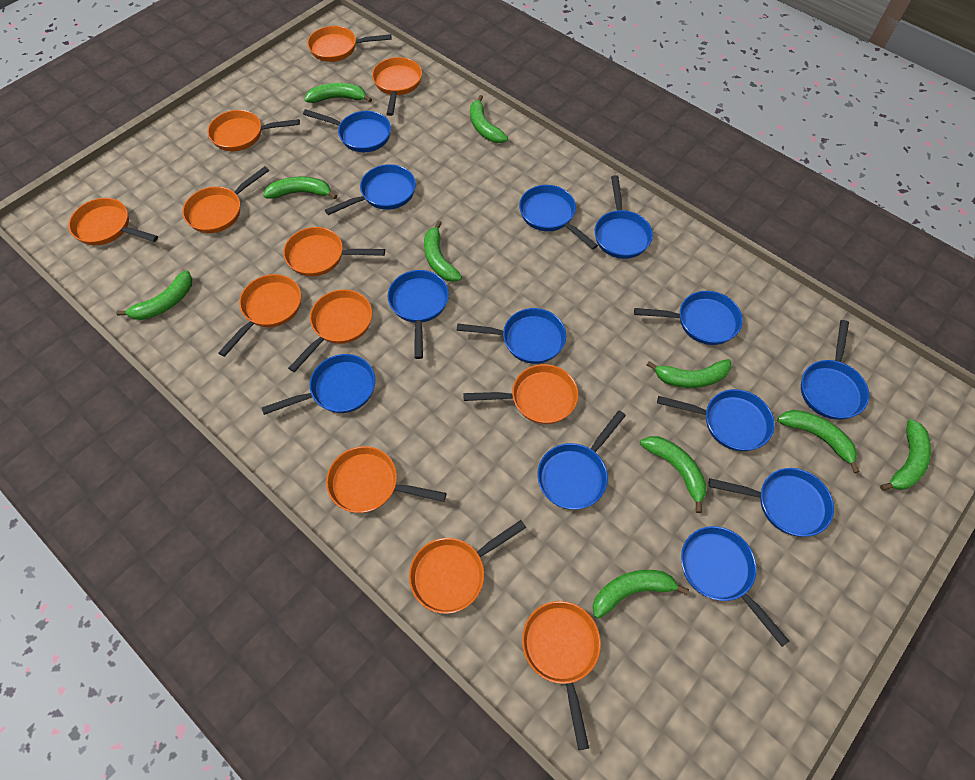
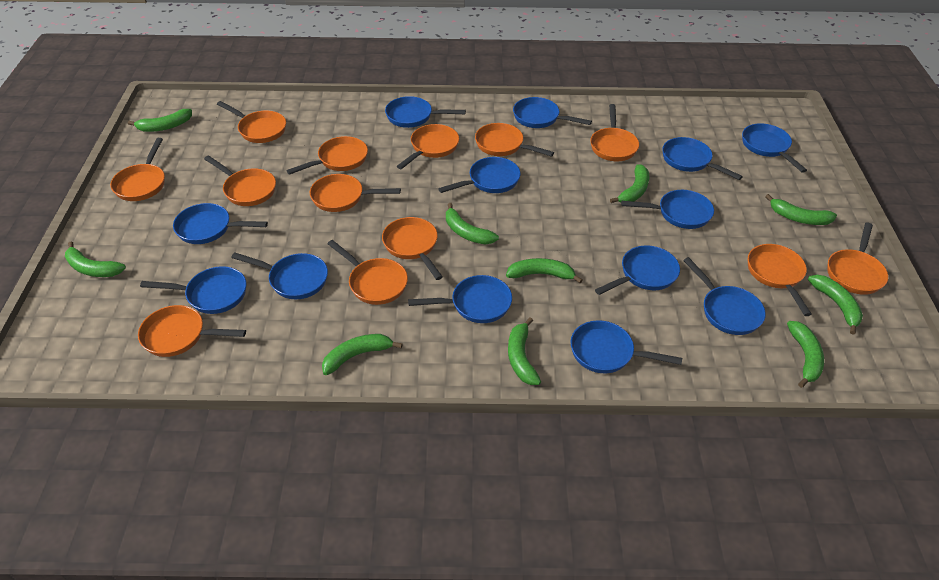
orange pan: [68,198,158,245] [182,166,269,233] [208,110,300,151] [218,274,301,357] [283,227,385,276] [288,289,372,373] [307,26,391,62] [326,446,446,513] [372,57,422,116] [409,520,526,614] [463,364,578,424] [522,601,601,750] = 12 -> [110,138,165,201] [138,305,246,357] [204,155,276,206] [217,101,286,143] [286,136,368,175] [310,174,401,212] [327,240,408,305] [382,217,443,280] [397,124,459,169] [475,123,554,157] [590,104,639,161] [748,244,812,316] [827,223,888,295] = 13

